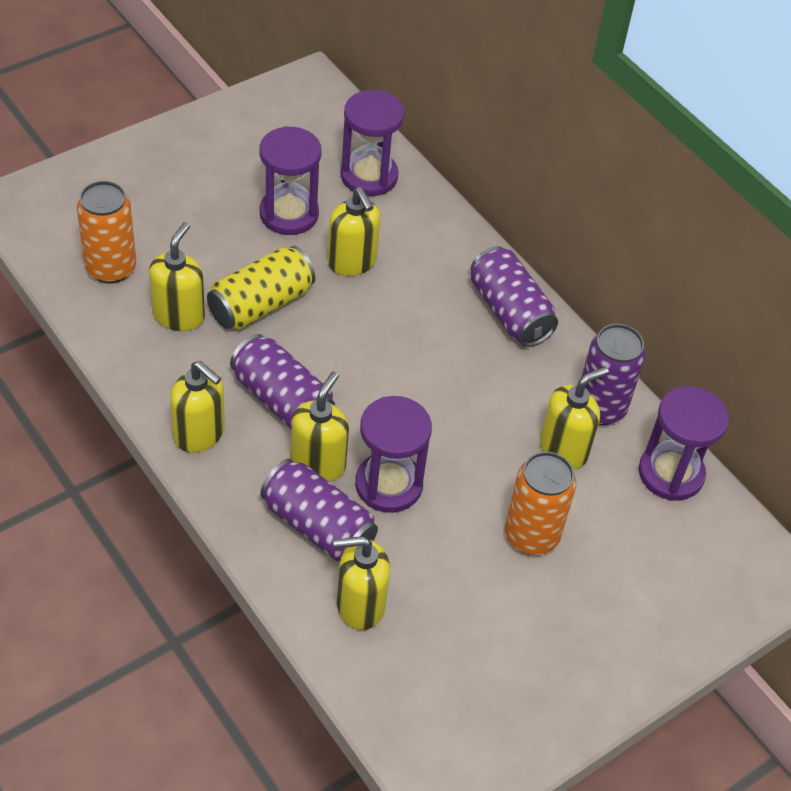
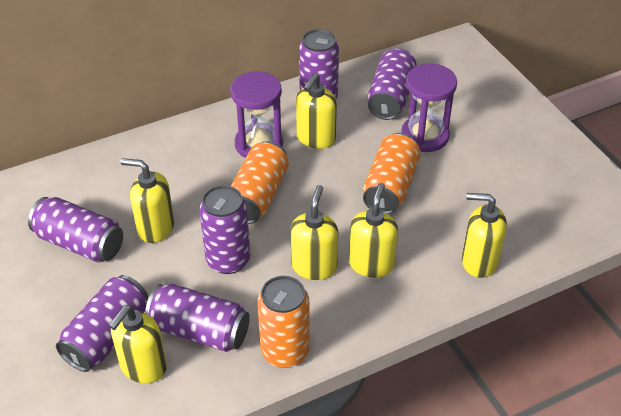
orange can: [77,181,136,283] [505,452,576,555] = 2 -> [231,141,289,224] [257,276,309,368] [363,133,421,214] = 3
purple can: [230,334,335,429] [260,459,378,562] [470,246,558,347] [581,324,645,425] = 4 -> [28,197,123,263] [56,275,148,372] [145,284,250,352] [199,185,250,274] [299,29,339,99] [367,48,417,120] = 6
purple hourglass: [259,126,322,235] [341,90,405,196] [355,396,432,513] [639,386,729,501] = 4 -> [230,71,283,158] [401,64,457,152] = 2
yellow can: [207,246,315,330] = 1 -> none = 0

